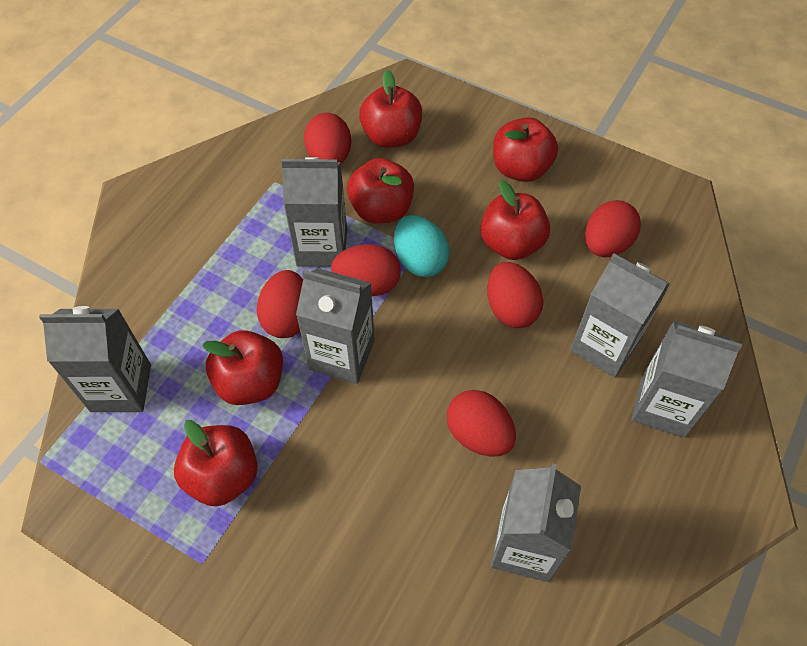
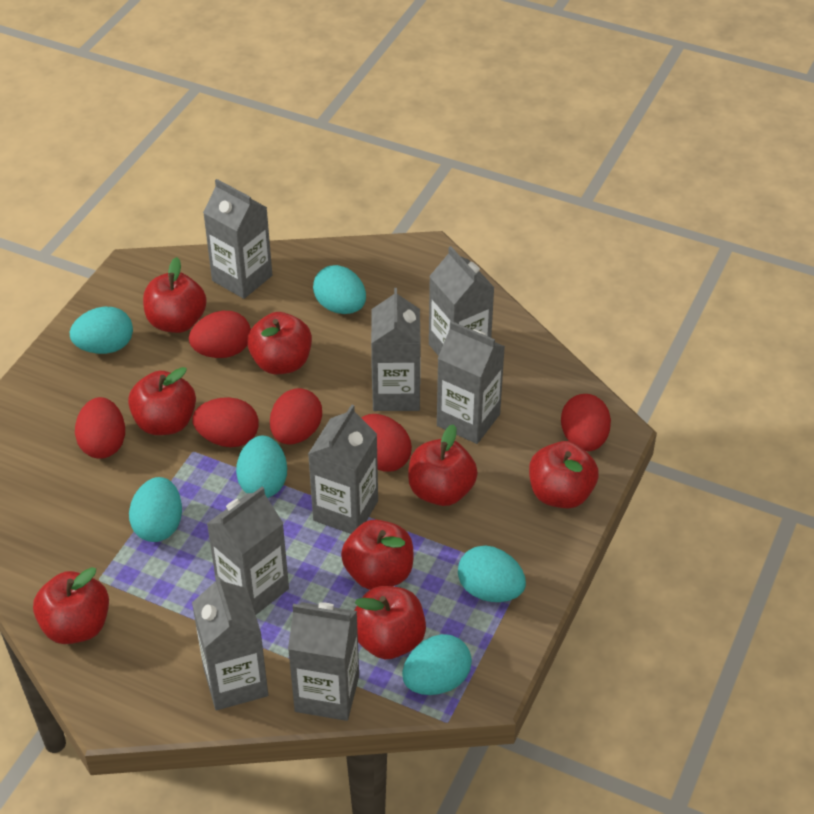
grey carton: [39,306,151,412] [281,157,347,267] [296,268,375,384] [491,463,581,582] [570,253,670,378] [631,321,742,438] = 6 -> [192,575,268,710] [203,179,272,299] [207,487,289,615] [288,602,359,721] [308,405,378,534] [371,288,421,411] [429,246,495,356] [437,321,505,444] = 8
red apple: [174,420,258,507] [202,330,283,405] [347,158,414,224] [359,69,422,148] [480,180,550,260] [493,117,558,182] = 6 -> [33,567,109,644] [128,367,196,435] [143,257,206,333] [247,312,312,374] [341,520,413,590] [354,586,426,659] [408,424,478,506] [529,441,599,508] = 8
turquoise egg: [394,215,450,277] = 1 -> [70,306,133,354] [129,477,182,542] [236,436,287,498] [313,265,366,314] [402,634,472,695] [458,546,526,602] = 6

